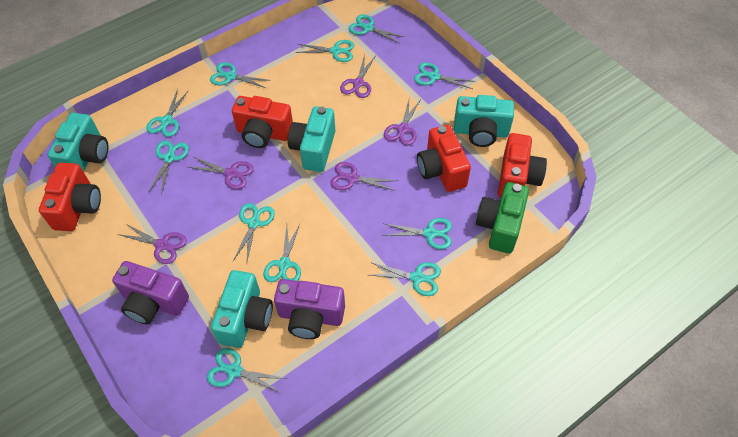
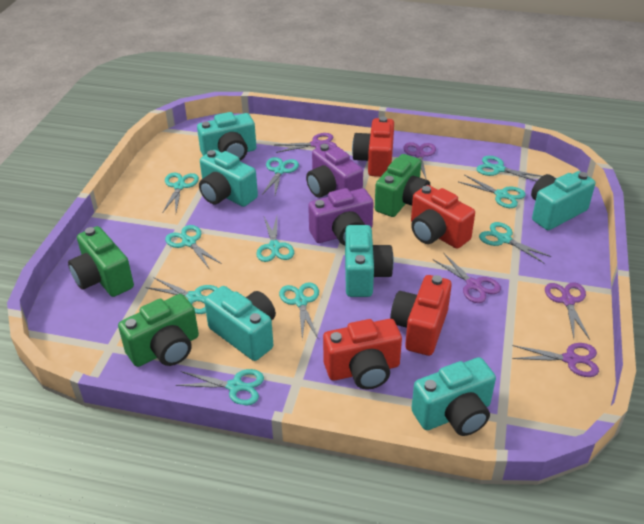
green camera: [476,182,529,254] = 1 -> [68,226,134,297] [118,294,199,367] [375,154,430,217] = 3
turquoise camera: [47,113,108,172] [211,270,273,348] [288,106,335,172] [454,95,514,147] = 4 -> [197,112,256,161] [199,150,258,207] [204,286,276,361] [345,225,394,297] [411,357,496,436] [531,171,595,230] = 6
turquoise scissors: [146,89,189,137] [148,141,189,195] [207,348,287,393] [210,62,271,88] [233,203,275,265] [263,224,301,282] [296,40,354,62] [349,14,404,44] [369,262,441,296] [382,218,452,249] [414,62,475,89] = 11 -> [145,277,218,314] [162,173,199,213] [165,225,222,270] [176,369,264,406] [256,216,294,262] [262,157,299,195] [279,282,319,339] [459,175,526,208] [476,156,542,182] [479,222,552,263] = 10

